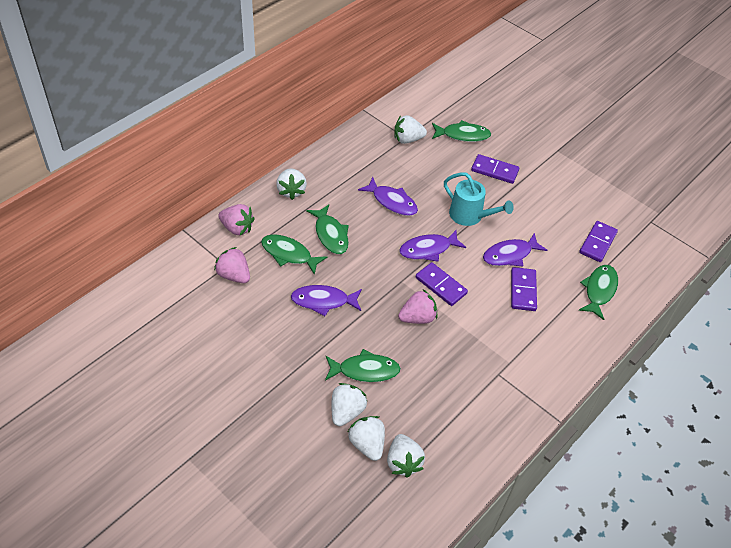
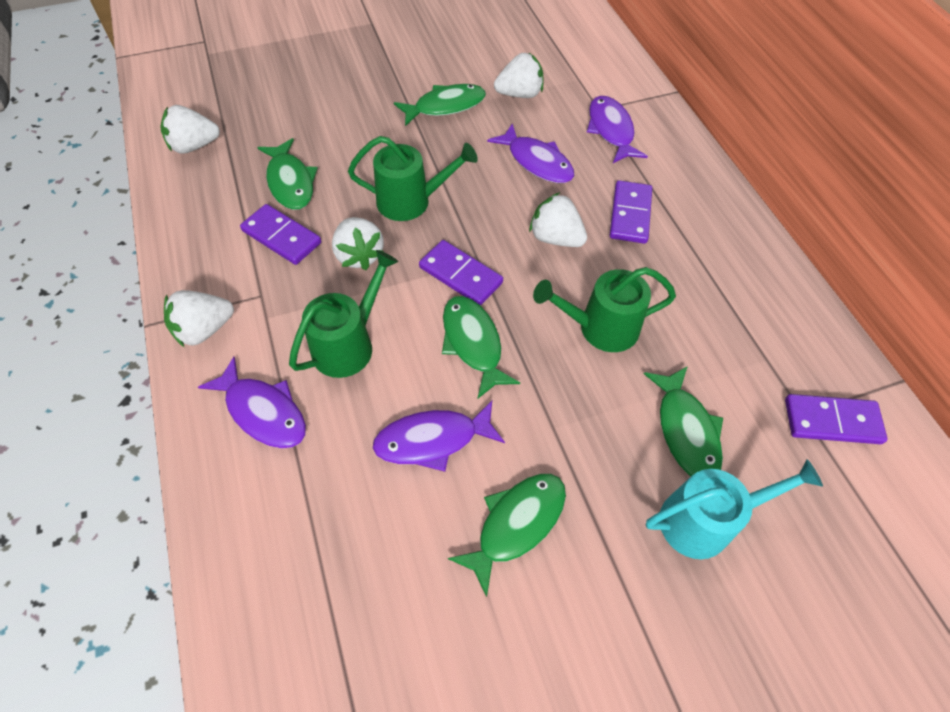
green watering can: none = 0 -> [289,250,398,378] [348,136,478,221] [533,267,676,352] = 3
pink strawberry: [214,247,250,283] [218,204,255,235] [398,289,437,324] = 3 -> none = 0

